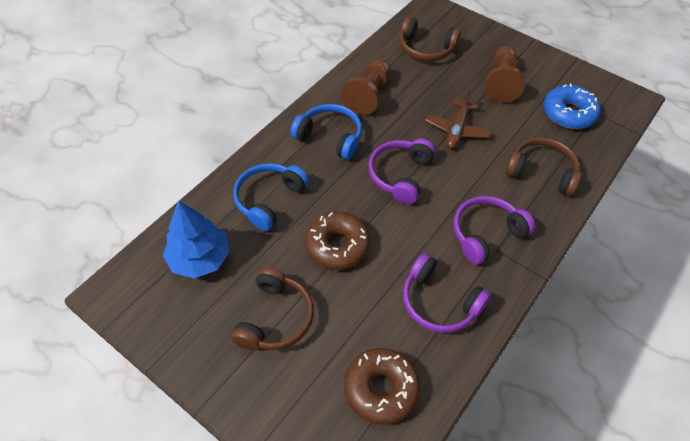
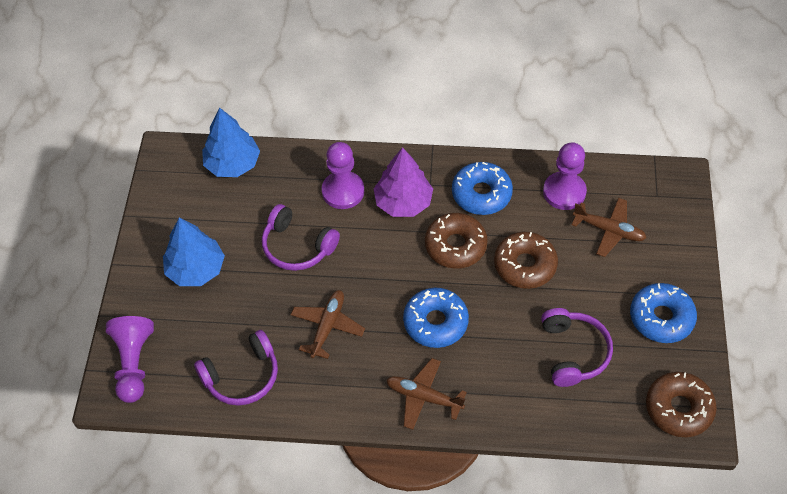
blue donut: [543,84,601,129] = 1 -> [403,288,469,348] [452,162,513,215] [630,283,697,343] = 3
blue headphones: [233,163,309,231] [291,104,362,160] = 2 -> none = 0
blue tree: [163,201,230,279] = 1 -> [163,217,225,286] [202,108,260,177] = 2
brown donut: [305,211,370,270] [344,348,421,425] = 2 -> [425,213,488,269] [494,232,558,289] [646,372,717,437] = 3
brown headphones: [231,267,314,350] [400,16,461,61] [505,137,581,196] = 3 -> none = 0
brown pawn: [341,59,391,115] [485,46,525,103] = 2 -> none = 0
brown plane: [425,90,491,149] = 1 -> [291,290,365,359] [386,358,467,430] [572,198,646,257] = 3
purple pawn: none = 0 -> [106,316,154,403] [322,142,364,209] [543,142,587,210] = 3
purple tree: none = 0 -> [373,147,433,217] = 1

